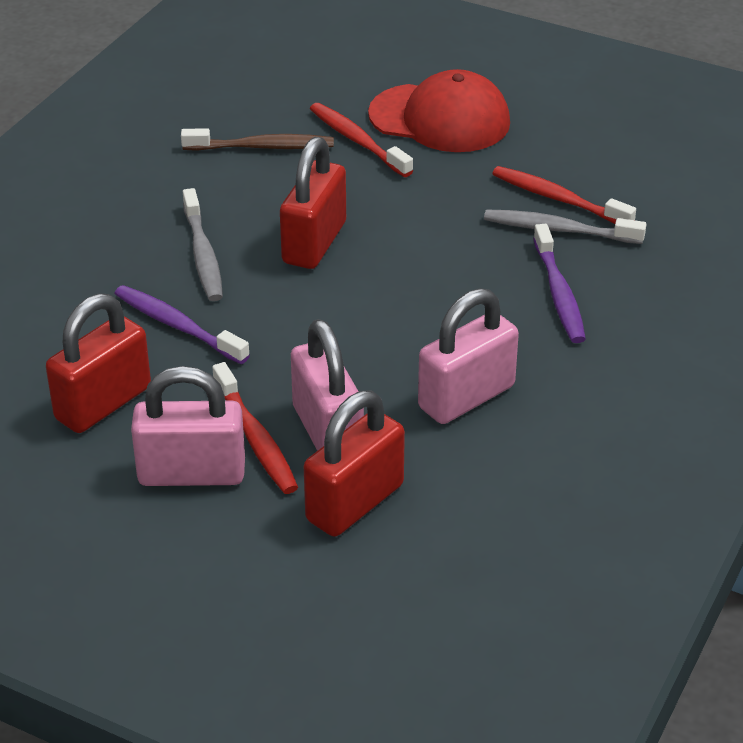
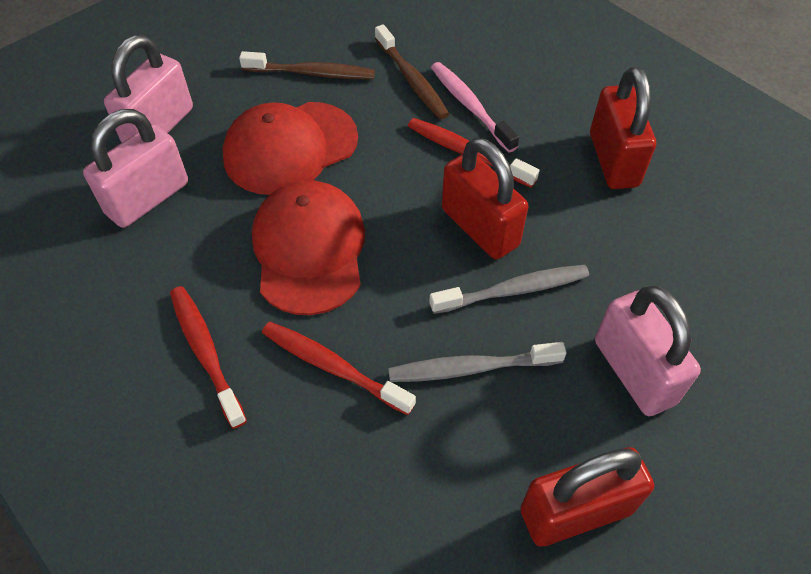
brown toothbrush: [181,128,334,151] = 1 -> [239,51,375,79] [375,24,449,119] = 2
pink toothbrush: none = 0 -> [431,62,519,152] = 1
purple toothbrush: [114,285,250,364] [533,224,586,343] = 2 -> none = 0
red cap: [368,69,510,152] = 1 -> [222,102,358,195] [252,180,365,315] = 2

